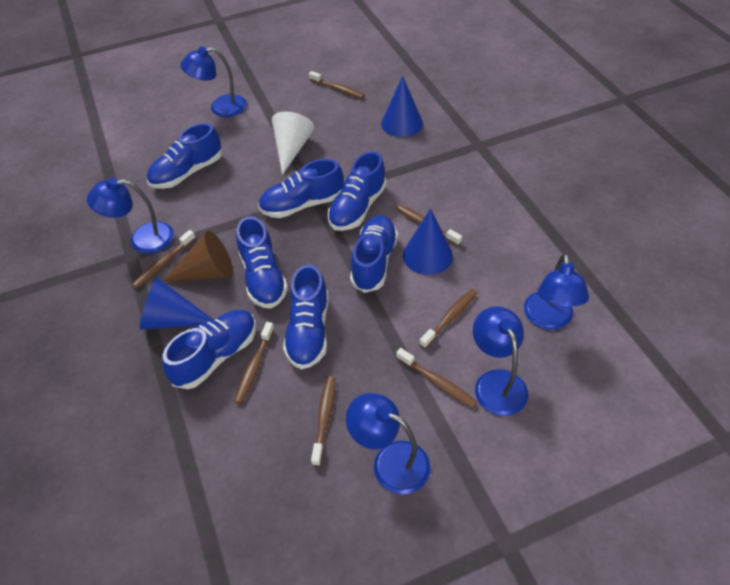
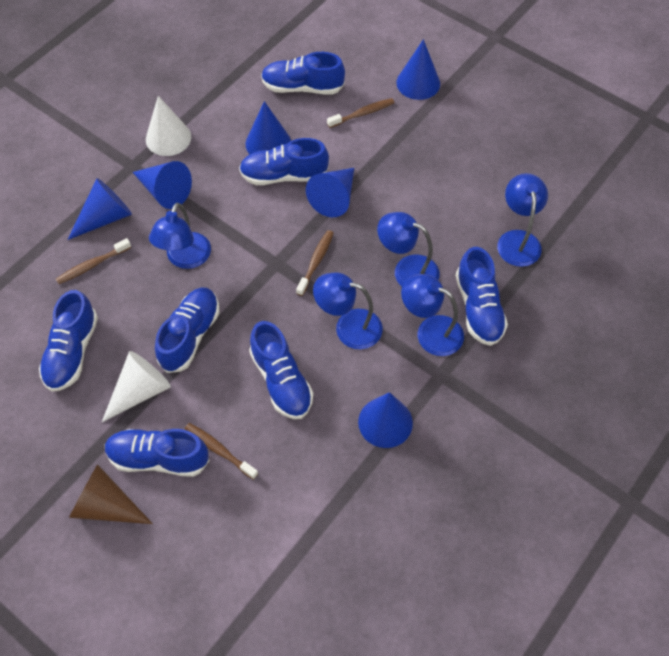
blue cone: [140,278,214,330] [381,76,423,137] [403,209,453,275] = 3 -> [67,178,132,240] [133,161,192,209] [246,101,291,154] [306,168,354,217] [358,392,413,448] [396,39,440,100] = 6
brown toothbrush: [132,230,196,288] [234,322,275,404] [309,71,365,99] [311,376,335,466] [396,205,462,246] [396,348,477,408] [419,289,477,349] = 7 -> [56,238,131,284] [185,423,258,480] [296,230,334,296] [327,98,395,128] = 4
white cone: [272,112,314,175] = 1 -> [102,351,171,422] [146,96,191,156] = 2

